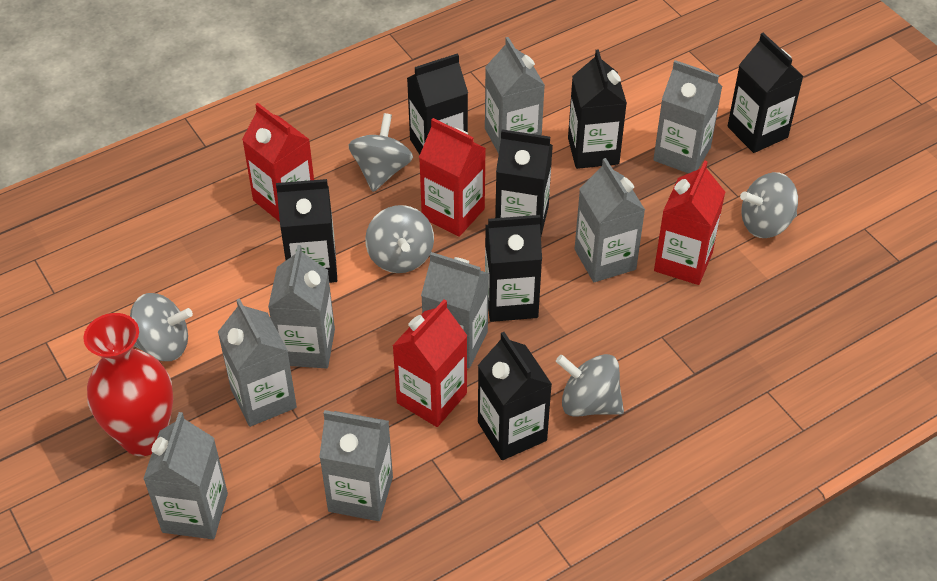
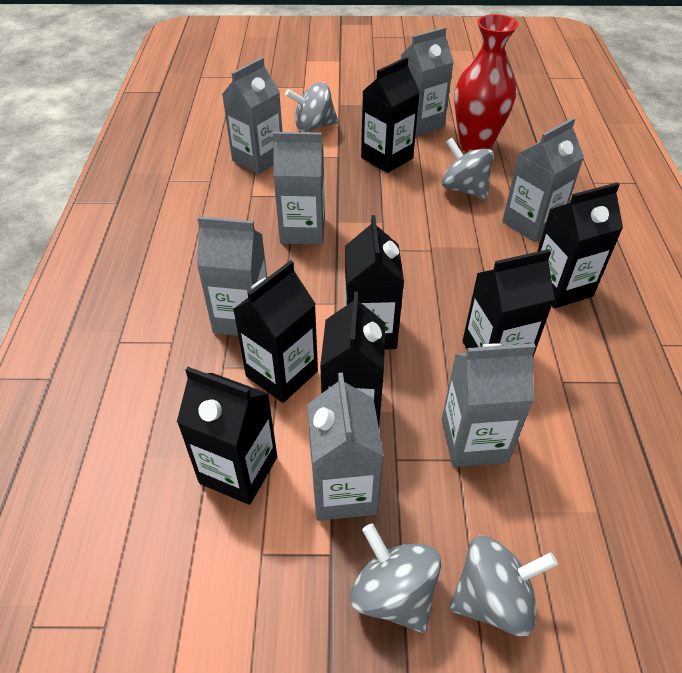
grey carton: [143,412,228,539] [218,298,297,427] [268,245,335,369] [319,410,393,521] [421,252,489,368] [485,37,545,154] [575,158,645,282] [653,60,723,174] = 8 -> [197,216,267,336] [222,57,282,175] [273,132,325,245] [307,373,384,521] [401,27,454,136] [442,343,536,467] [502,118,584,242] = 7
grey spinning top: [130,293,193,361] [348,113,413,192] [365,205,434,273] [556,354,624,417] [740,172,798,238] = 5 -> [285,82,338,132] [350,523,441,633] [442,138,494,200] [449,536,558,636] = 4
red carton: [242,103,314,222] [392,300,467,427] [419,118,486,237] [654,160,725,285] = 4 -> none = 0

